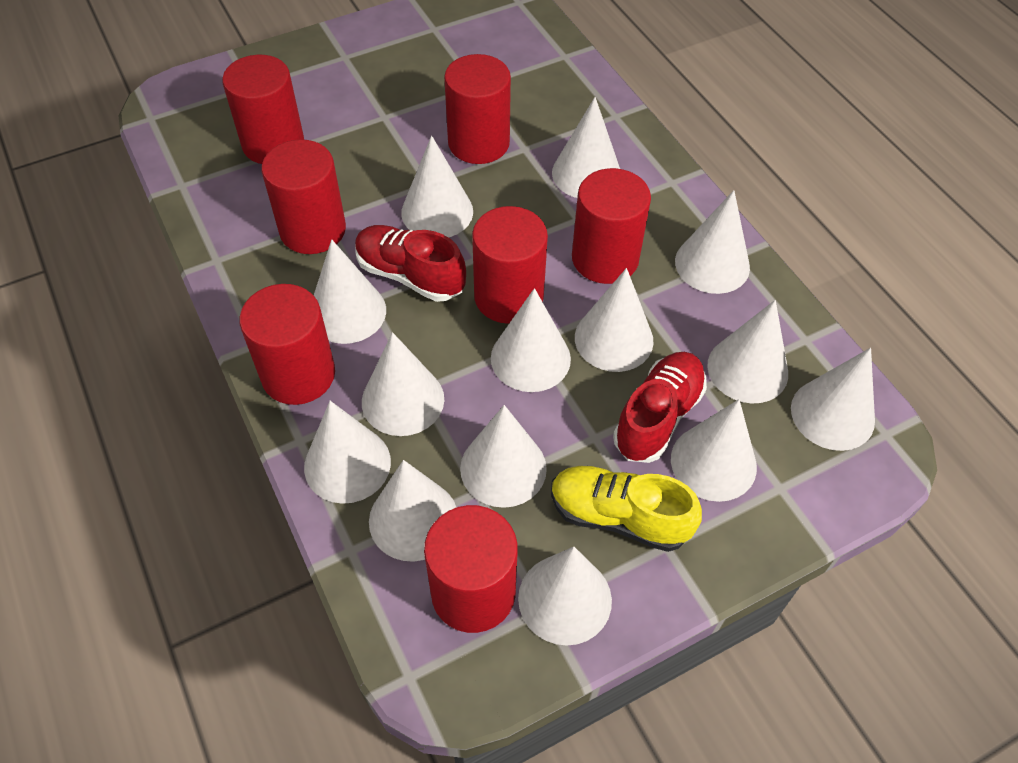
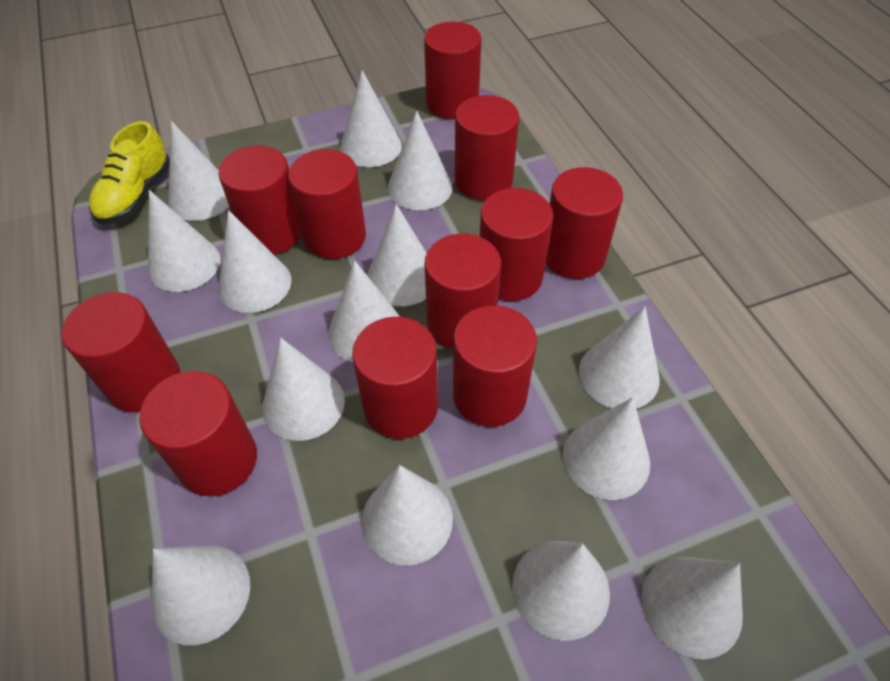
red cylinder: [222,55,304,164] [239,284,335,405] [262,139,346,254] [424,505,518,633] [444,54,511,164] [472,206,548,324] [572,168,651,284] = 7 -> [62,292,180,412] [139,371,257,496] [218,145,302,254] [288,149,366,259] [352,317,438,439] [424,22,481,119] [424,234,501,349] [453,305,537,427] [455,95,519,200] [480,188,553,301] [546,167,623,279] = 11
red shoe: [355,225,466,302] [613,352,707,463] = 2 -> none = 0

